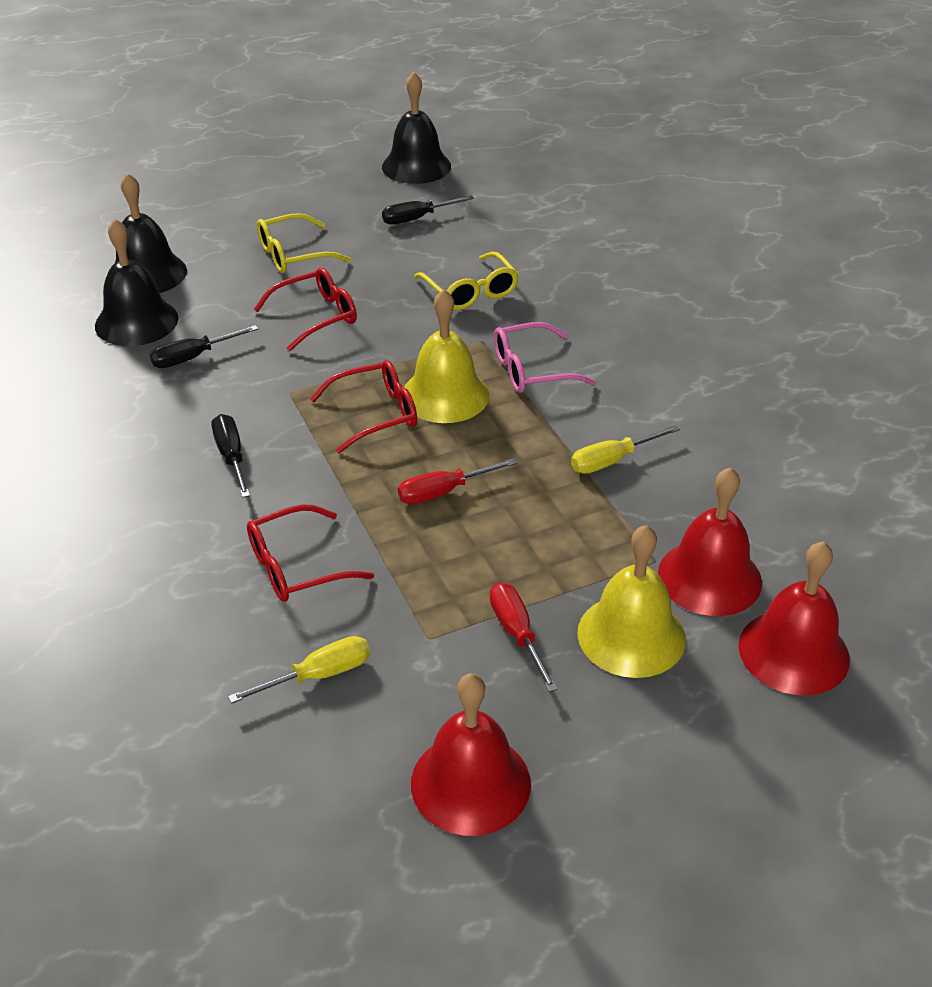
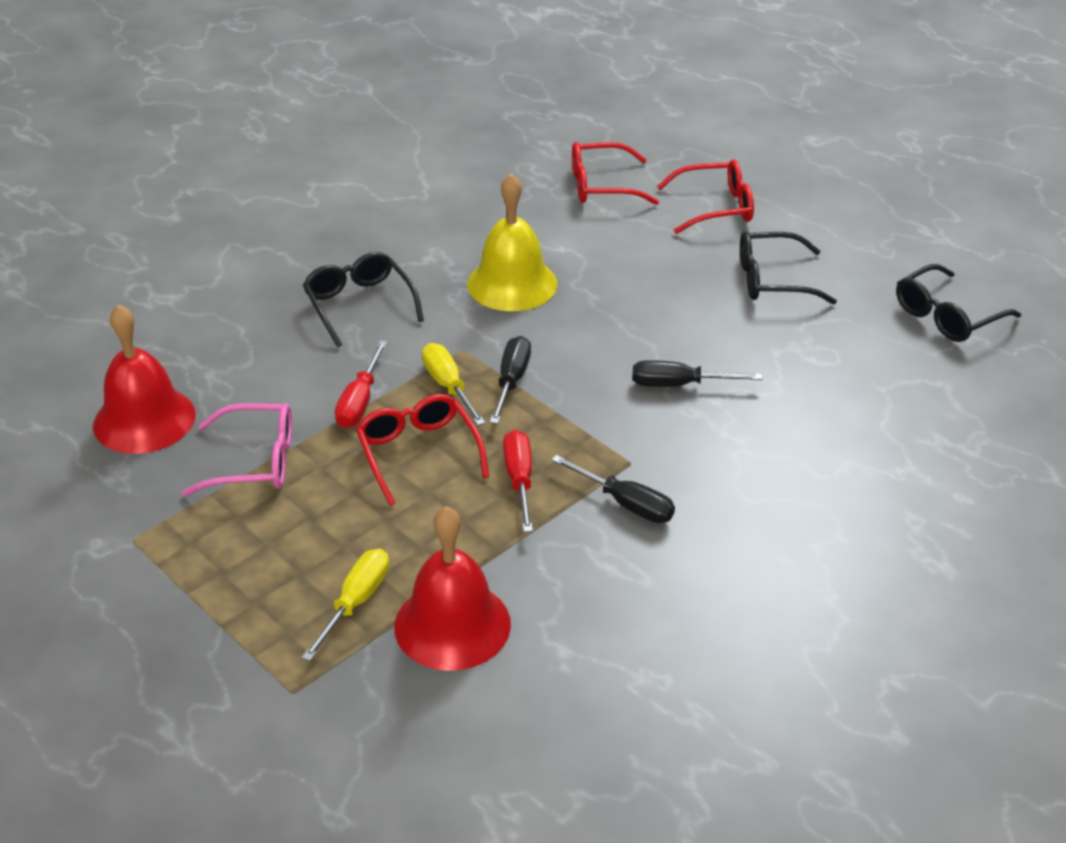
black bell: [95,219,178,346] [115,173,187,293] [382,72,451,184] = 3 -> none = 0
black glasses: none = 0 -> [303,252,424,347] [740,231,837,305] [896,264,1021,342] = 3
red bell: [411,673,531,836] [658,467,762,616] [739,541,850,695] = 3 -> [93,304,196,454] [394,506,511,671] = 2
yellow bell: [404,289,489,423] [577,525,686,678] = 2 -> [467,173,557,311] = 1
yellow glasses: [257,213,351,273] [414,252,519,310] = 2 -> none = 0

